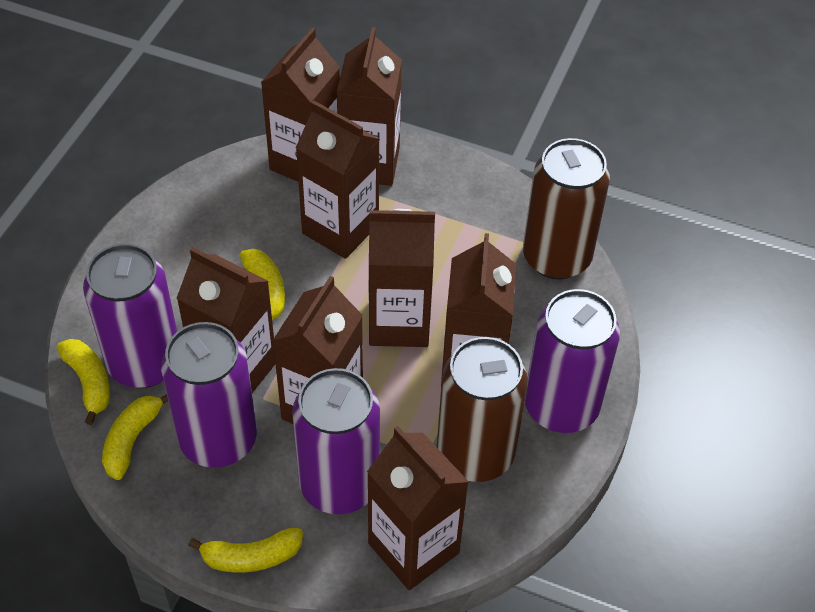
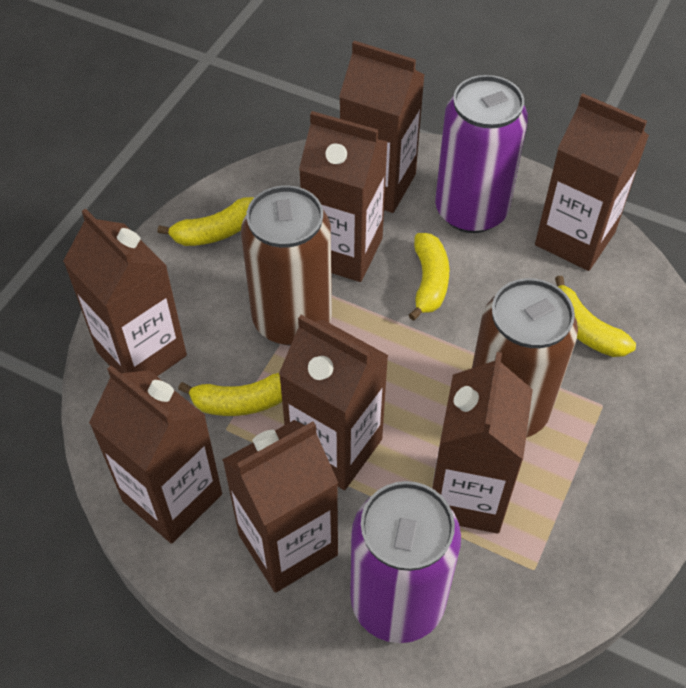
purple can: [83,244,177,388] [161,322,257,468] [292,368,380,514] [525,289,620,433] = 4 -> [350,481,461,643] [435,75,528,233] = 2

